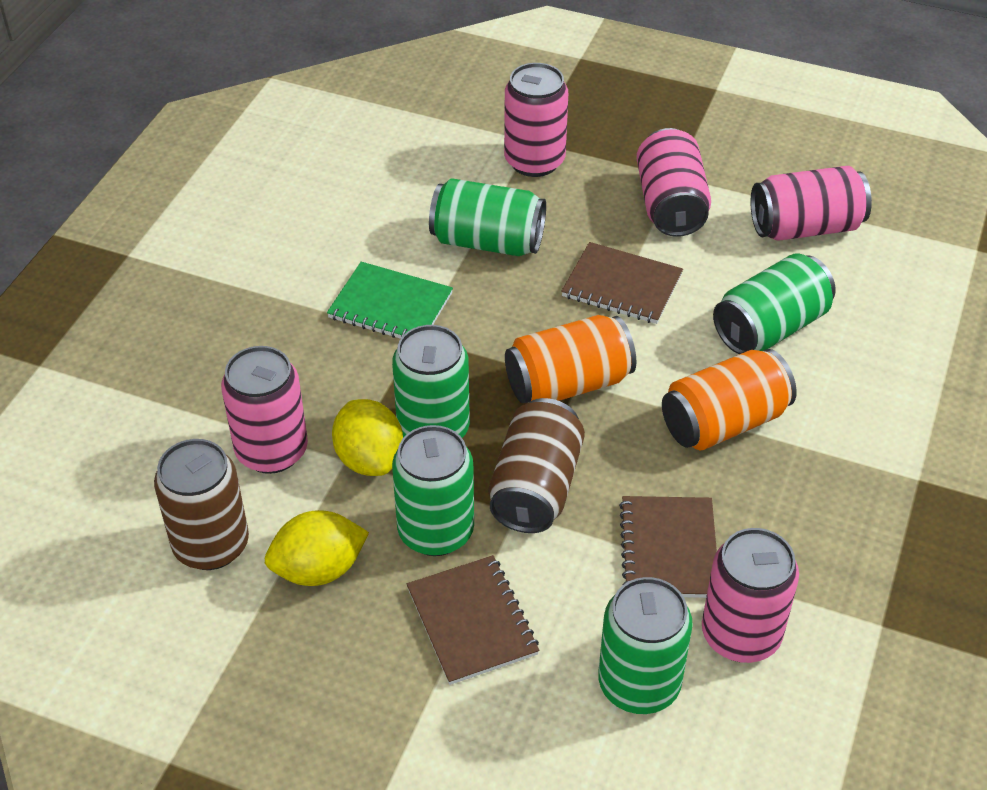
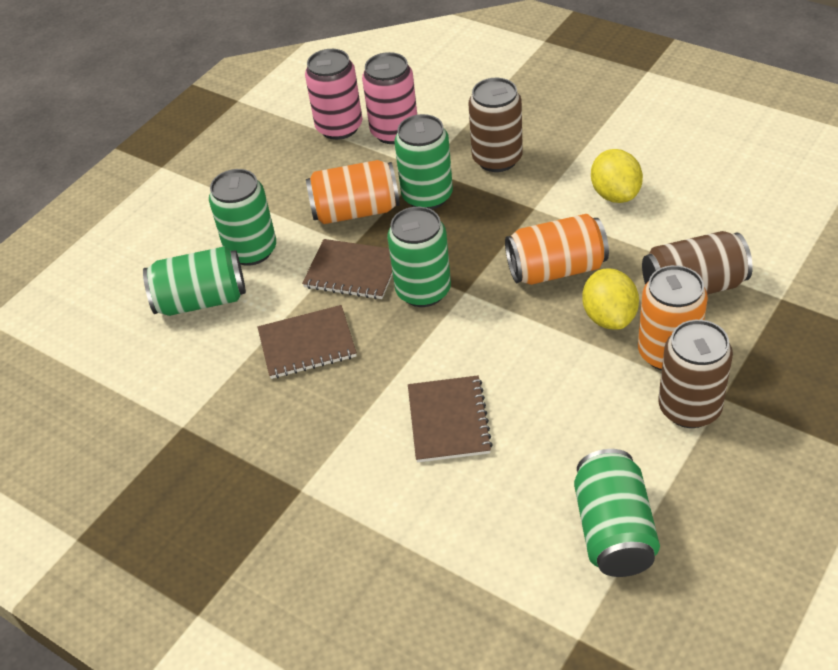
brown can: [154,439,249,570] [489,398,585,533] = 2 -> [468,78,523,172] [642,231,753,295] [658,320,733,428] = 3
green notebook: [327,262,453,339] = 1 -> none = 0
orange can: [505,315,636,403] [662,349,797,451] = 2 -> [306,160,400,224] [505,214,609,285] [638,265,708,370] = 3
pink can: [221,346,308,474] [504,63,568,177] [636,128,711,237] [702,528,799,663] [750,166,872,241] = 5 -> [305,49,363,140] [362,52,417,144] = 2

